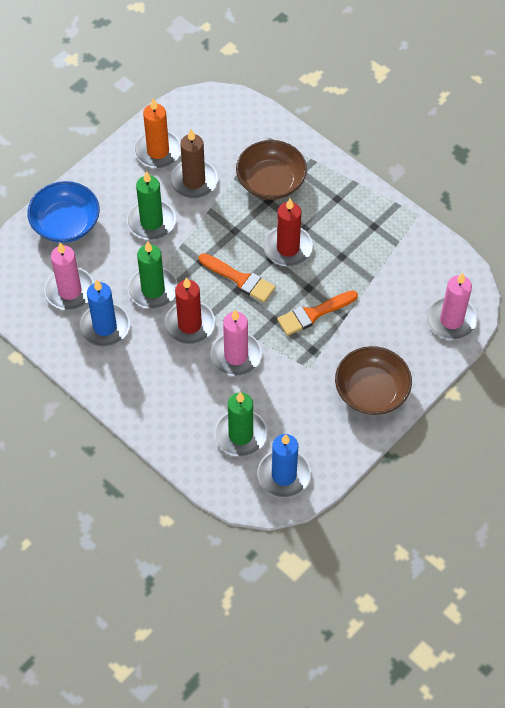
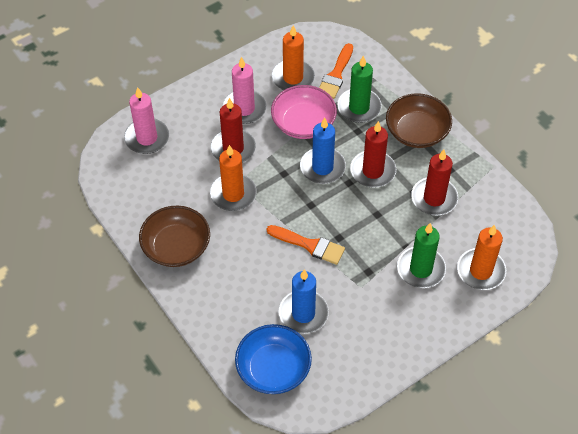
brown candle: [170,129,218,198] = 1 -> none = 0
green candle: [127,171,176,240] [128,241,178,309] [214,392,267,457] = 3 -> [337,55,382,123] [397,223,446,288] = 2
orange candle: [134,98,181,168] = 1 -> [210,145,257,211] [272,25,315,90] [457,225,506,290] = 3
pink bowl: none = 0 -> [271,85,337,139] = 1
pink candle: [44,243,94,310] [210,310,262,376] [427,273,478,340] = 3 -> [124,87,169,154] [222,57,267,124] = 2
red candle: [164,277,215,344] [264,198,313,266] = 2 -> [211,98,256,163] [350,121,396,188] [411,150,458,216] = 3

